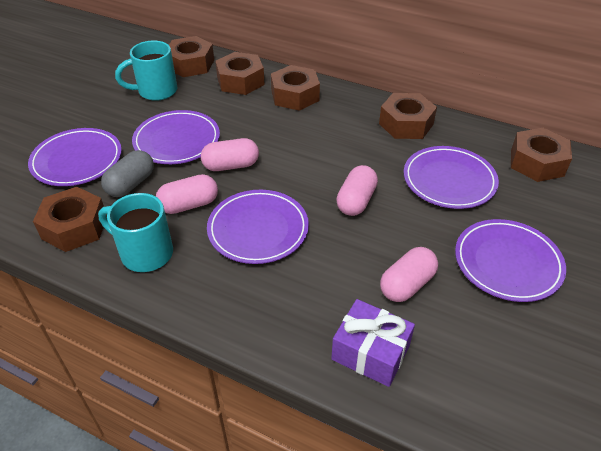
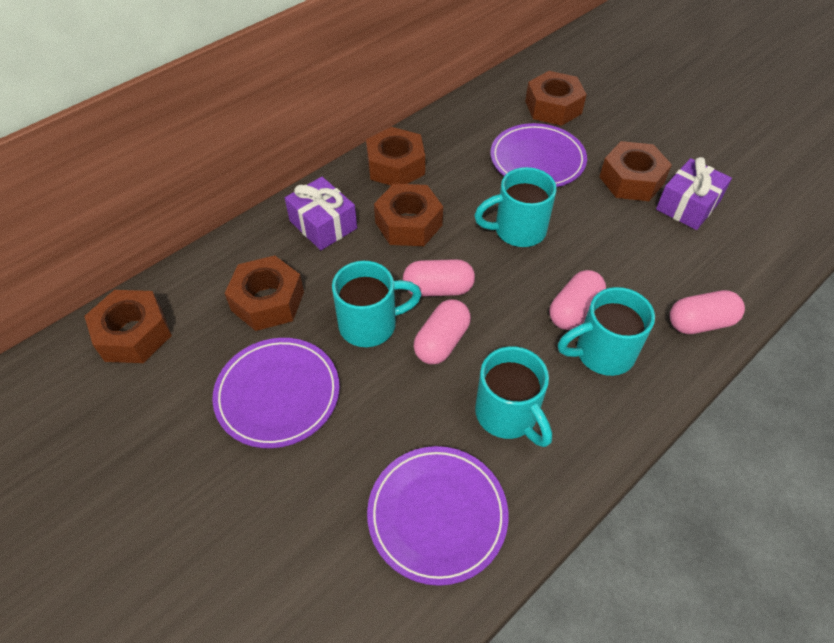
grey capsule: [101,150,154,197] = 1 -> none = 0
purple gift: [331,299,415,387] = 1 -> [285,177,357,250] [656,157,732,230] = 2
purple plate: [28,128,122,186] [132,110,220,164] [207,190,309,264] [404,146,499,209] [455,219,566,302] = 5 -> [212,338,340,448] [367,446,508,586] [490,123,587,187] = 3
turquoise mug: [98,193,173,272] [115,41,178,101] = 2 -> [332,261,422,347] [474,167,557,247] [475,346,552,447] [558,287,655,376] = 4

